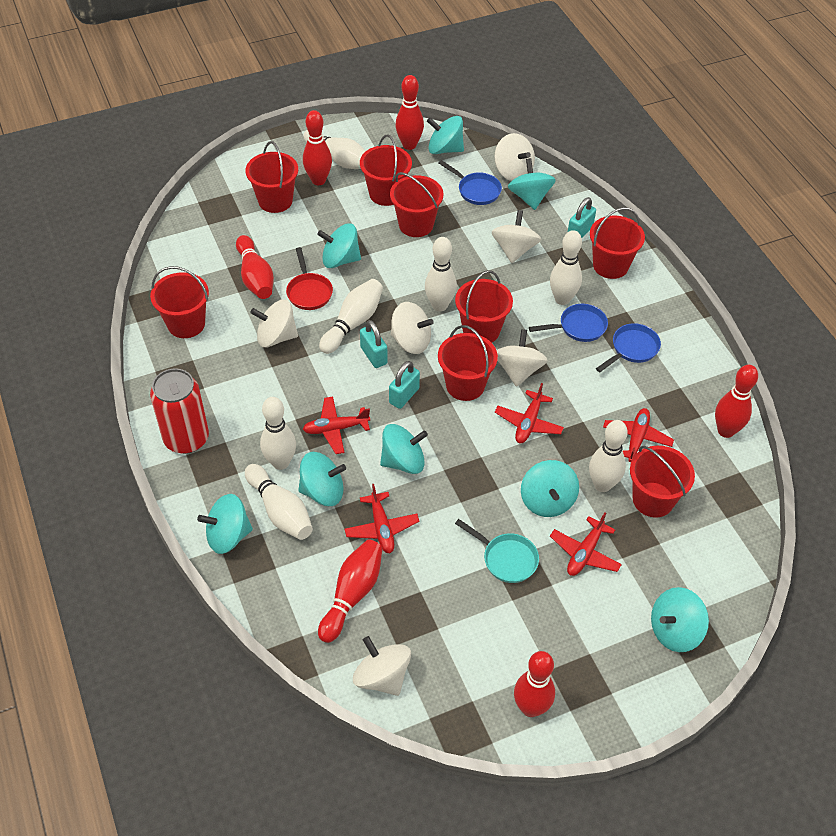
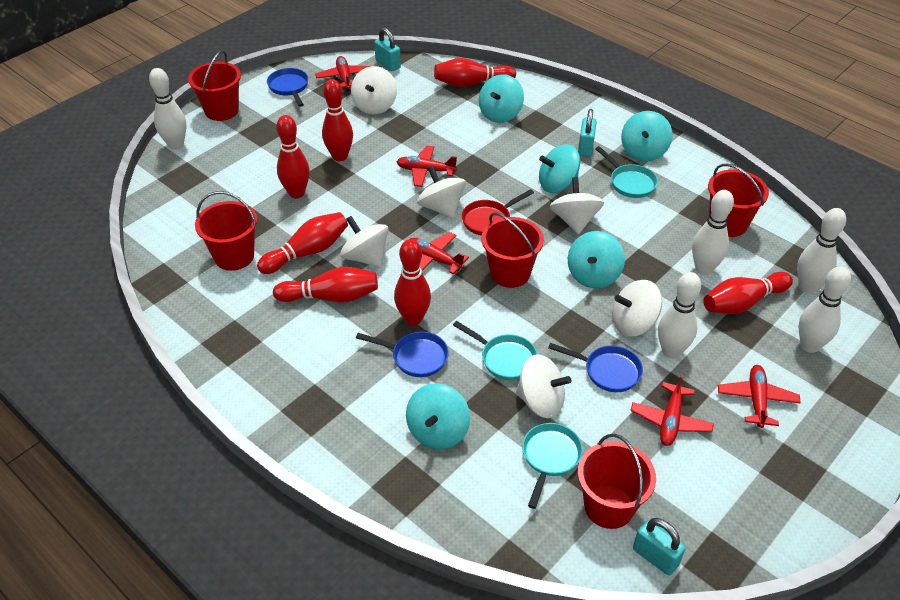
red bowling pin: [236,235,274,299] [303,110,332,185] [318,539,383,643] [395,75,424,150] [514,651,555,717] [715,365,758,438] = 6 -> [257,212,348,274] [273,267,378,303] [276,115,310,198] [322,79,353,161] [394,239,431,326] [434,58,516,87] [703,272,793,314] = 7
red bucket: [150,266,209,338] [245,141,298,213] [360,135,412,206] [390,172,443,237] [438,325,498,401] [455,270,513,343] [590,207,645,279] [630,446,695,518] = 8 -> [188,50,241,121] [195,191,257,271] [481,213,544,288] [578,434,656,529] [708,164,769,237] = 5
red can: [150,368,209,454] = 1 -> none = 0
turquoise pan: [455,519,539,583] = 1 -> [453,321,537,380] [522,423,583,509] [595,146,658,198] = 3
turquoise spinning top: [197,494,253,554] [298,452,346,506] [317,223,361,268] [380,424,428,474] [427,116,464,154] [508,158,556,210] [521,460,579,517] [651,587,709,652] = 8 -> [406,383,470,449] [479,74,524,123] [539,144,580,193] [568,231,625,288] [621,111,672,162] = 5
white bowling pin: [245,464,313,540] [260,397,296,470] [303,130,366,169] [319,279,383,354] [425,237,457,312] [550,230,582,305] [589,420,628,492] = 7 -> [149,68,186,150] [658,272,701,359] [692,190,734,275] [797,208,846,294] [799,266,851,353] = 5

